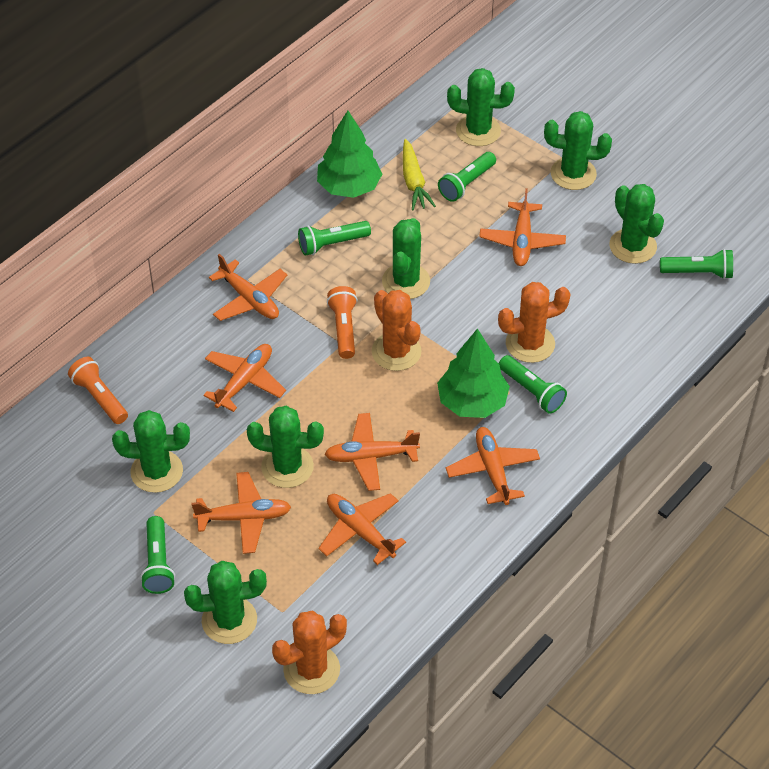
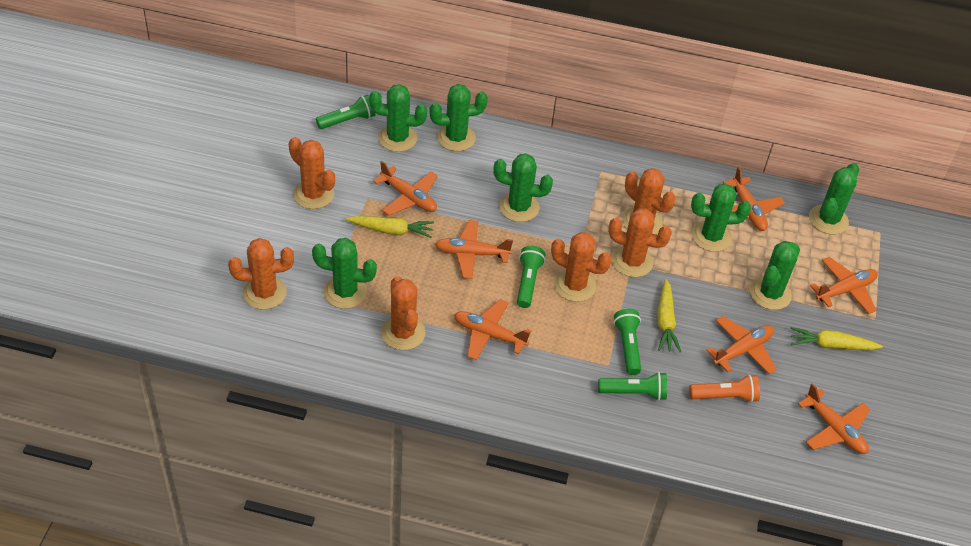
green flashlight: [140,516,175,594] [298,221,371,256] [438,152,496,202] [499,355,567,414] [660,249,733,279] = 5 -> [316,95,376,129] [517,246,545,308] [598,372,667,401] [613,309,641,375] = 4
green tree: [317,110,382,198] [437,328,510,418] = 2 -> none = 0
orange cactus: [272,611,347,694] [372,290,422,371] [498,282,570,363] = 3 -> [228,238,294,310] [289,137,335,209] [381,276,425,350] [551,232,612,302] [608,208,672,277] [622,168,676,234] = 6
orange flashlight: [68,357,128,424] [327,286,358,359] = 2 -> [689,374,760,403] = 1
yellow carrot: [403,139,436,210] = 1 -> [346,216,434,238] [657,279,681,352] [790,327,883,350] = 3

